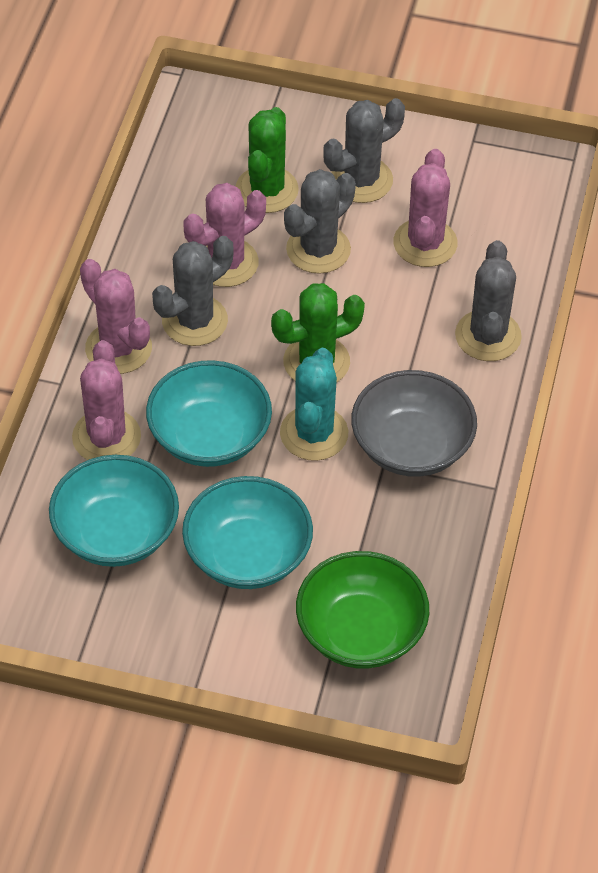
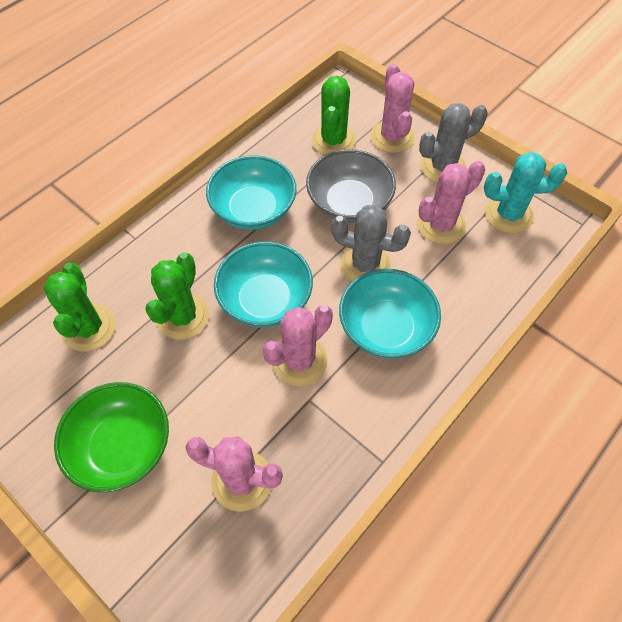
green cactus: [236,107,299,213] [271,283,365,383] = 2 -> [44,263,116,352] [145,252,209,340] [311,76,356,155] = 3
grey cactus: [152,236,233,346] [284,169,356,274] [323,98,405,203] [455,240,522,361] = 4 -> [331,205,411,281] [419,103,488,183] = 2

